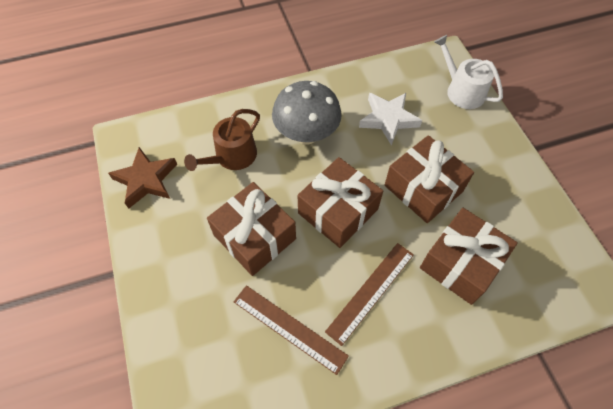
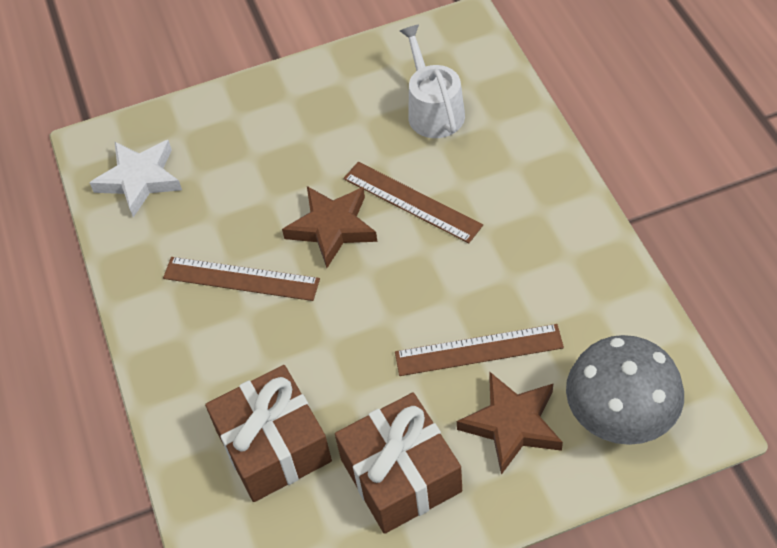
brown gift: [207,182,296,276] [297,157,383,248] [385,135,474,223] [420,208,518,305] = 4 -> [205,365,332,502] [335,393,462,534] = 2
brown ruler: [234,285,349,375] [325,243,414,346] = 2 -> [163,257,320,301] [343,162,483,243] [395,324,564,376] = 3
brown star: [108,147,177,209] = 1 -> [282,186,377,268] [457,371,563,475] = 2
brown watering can: [184,109,260,171] = 1 -> none = 0

